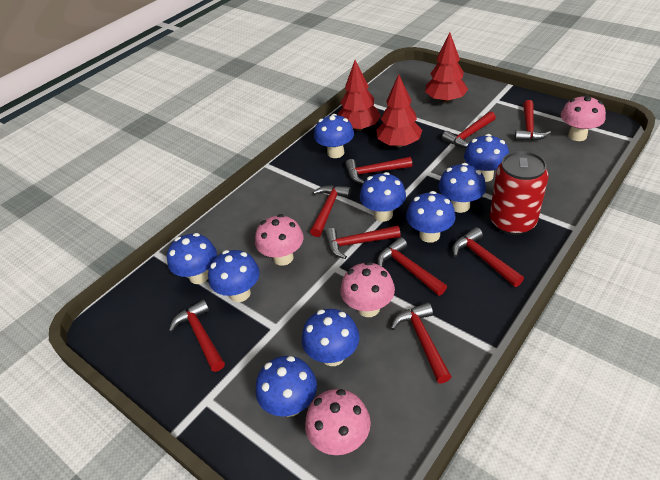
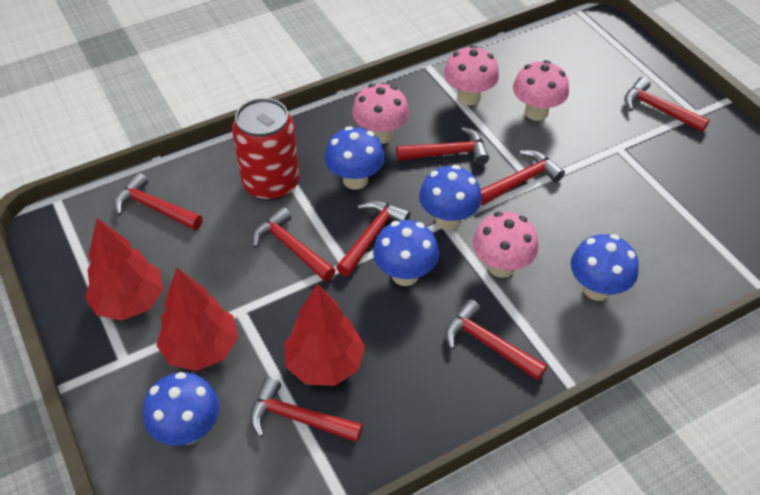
blue mushroom: [167,233,217,284] [208,250,260,302] [256,356,317,416] [302,309,359,366] [314,114,354,158] [360,172,406,222] [406,191,456,243] [438,163,486,213] [464,134,509,182] = 9 -> [143,372,220,445] [325,126,385,190] [373,220,439,286] [419,165,482,230] [571,234,639,301] = 5
red hammer: [169,299,225,372] [310,185,351,237] [325,225,401,259] [345,157,412,184] [377,237,447,296] [391,302,452,383] [442,111,496,148] [452,227,524,287] [515,100,551,141] = 9 -> [114,173,203,230] [250,377,363,442] [252,207,336,282] [336,200,411,276] [396,127,489,165] [445,299,547,381] [480,150,565,205] [624,77,710,132] = 8

